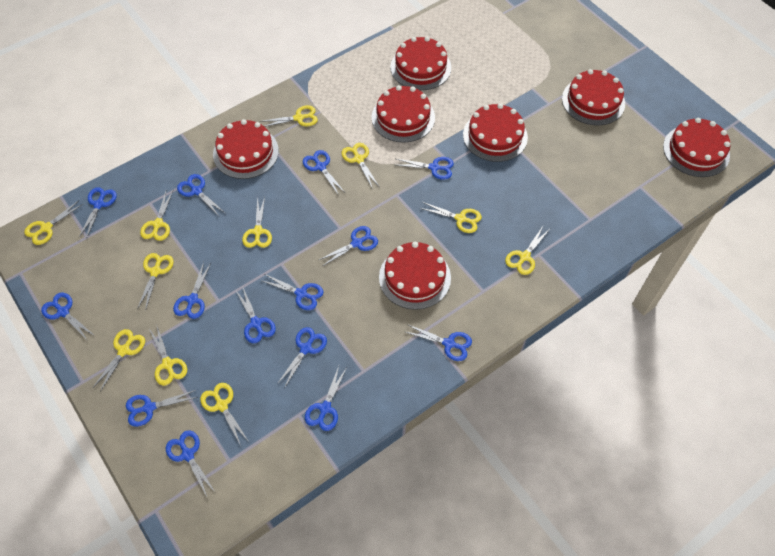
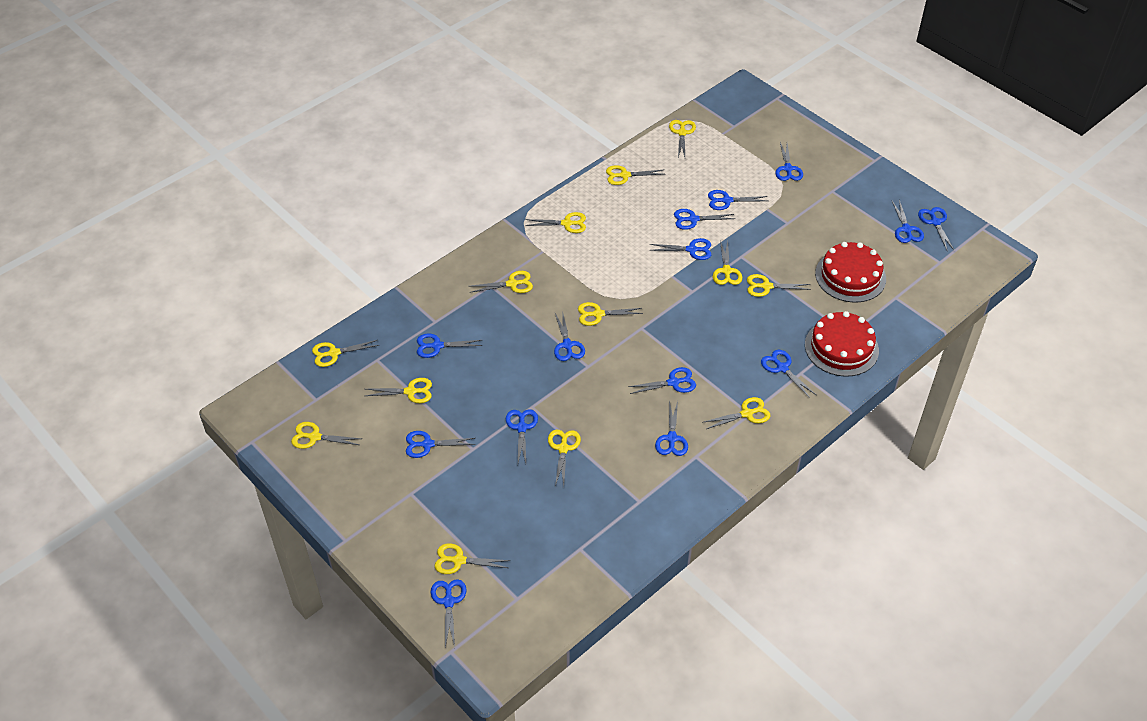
red cake: [213,119,279,179] [372,85,435,143] [379,242,451,310] [390,37,451,90] [463,103,528,162] [562,69,625,125] [663,118,730,177] = 7 -> [805,311,879,377] [815,242,886,303] = 2
yellow scissors: [24,200,83,245] [93,329,145,391] [137,253,174,311] [140,191,173,241] [149,324,187,386] [200,383,248,446] [242,196,272,248] [260,105,318,127] [342,143,379,189] [420,202,482,233] [505,226,550,275] = 11 -> [291,422,362,449] [312,340,380,367] [365,378,432,403] [434,543,510,574] [470,271,533,293] [525,212,586,233] [548,429,581,486] [578,302,643,326] [606,165,663,185] [669,120,696,157] [704,397,770,429] [713,240,742,285] [747,274,811,297] = 13

